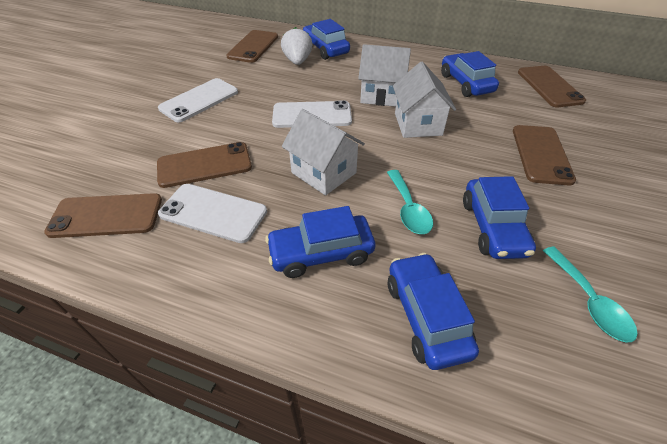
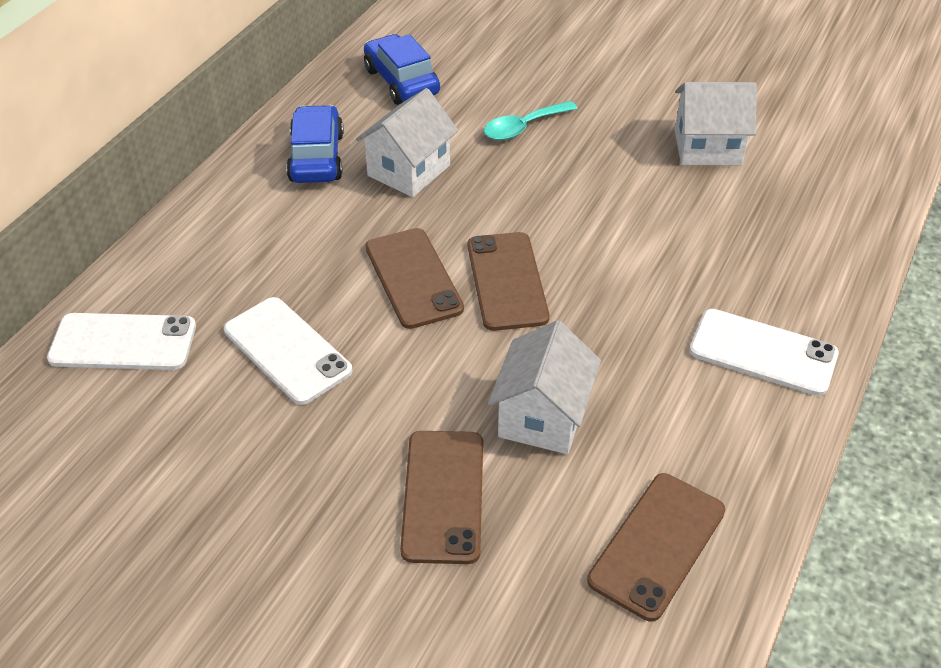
blue car: [265,206,376,278] [303,19,350,60] [388,253,479,370] [441,51,499,97] [463,176,536,259] = 5 -> [286,105,344,183] [364,34,440,105] = 2
brown phone: [44,193,162,238] [157,142,252,188] [226,30,278,63] [513,125,576,185] [518,66,586,107] = 5 -> [366,228,464,329] [400,431,483,564] [468,232,549,331] [587,473,725,621] = 4
turquoise spoon: [387,170,433,234] [543,247,638,343] = 2 -> [484,101,578,140] = 1
white strawberry: [281,27,313,65] = 1 -> none = 0

